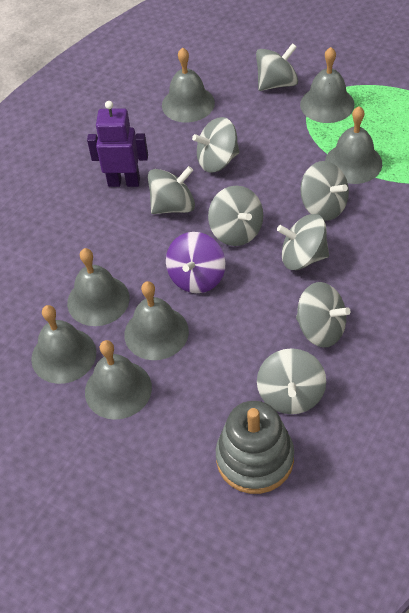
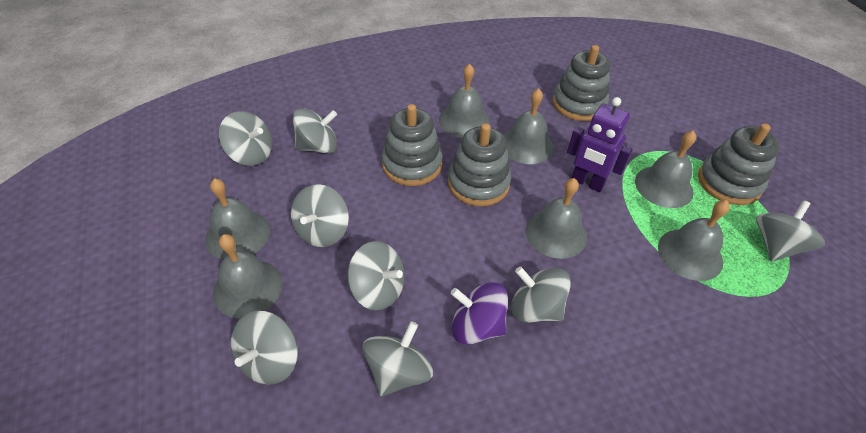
grey stacking toy: [216,401,294,494] = 1 -> [381,104,443,186] [448,123,511,206] [553,45,610,121] [698,123,780,205] = 4

